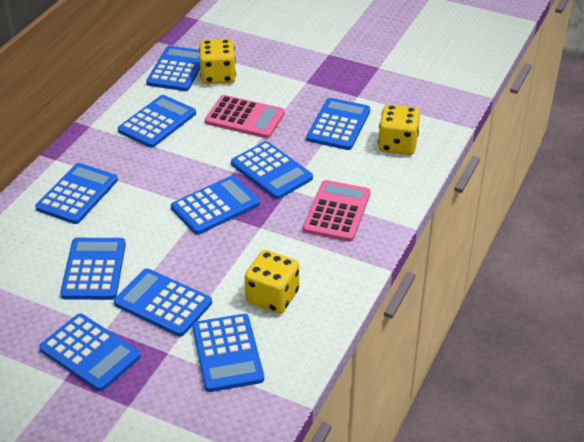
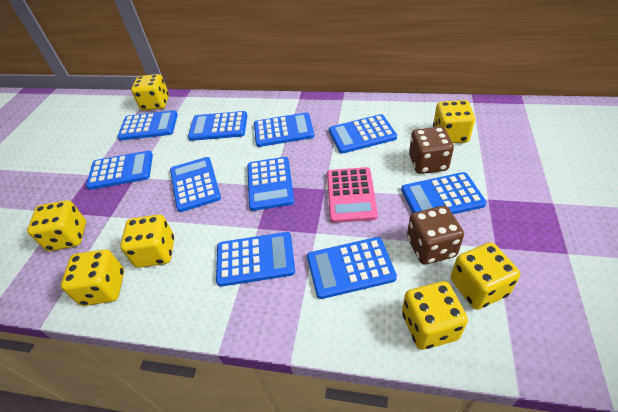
brown dice: none = 0 -> [407,206,464,265] [409,126,454,174] = 2
pink calculator: [205,95,285,138] [303,180,371,242] = 2 -> [327,167,378,223] = 1
yellow dice: [199,39,236,84] [245,250,299,314] [378,104,420,155] = 3 -> [27,200,86,251] [61,249,124,306] [120,215,174,268] [131,74,169,111] [402,281,468,350] [433,100,475,143] [451,242,520,310] = 7

